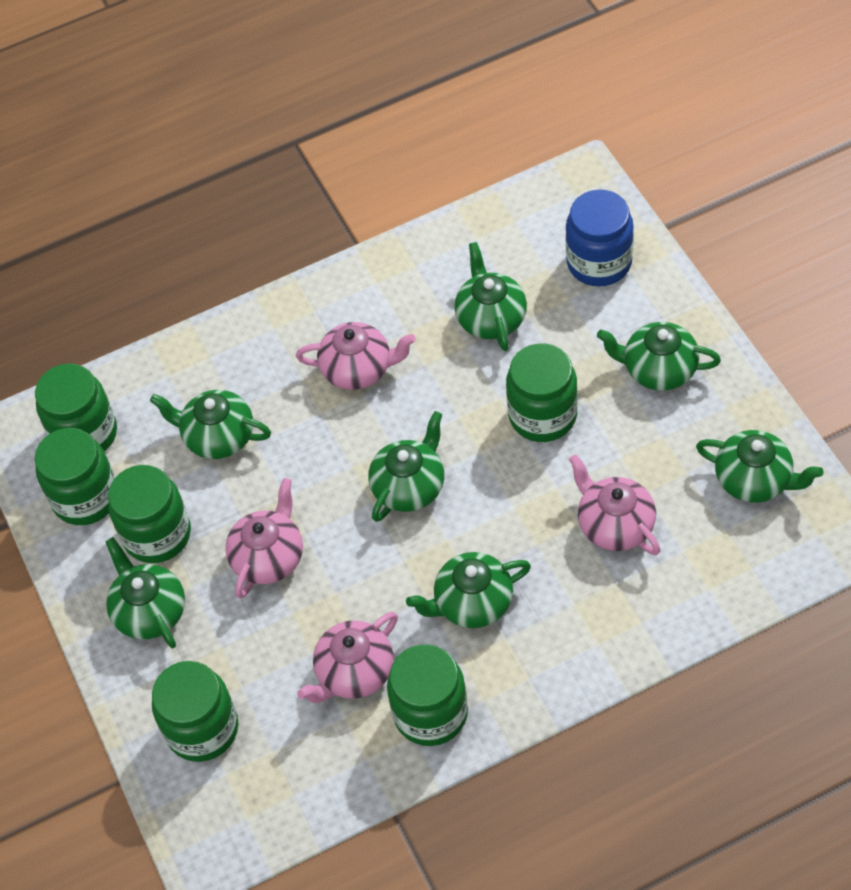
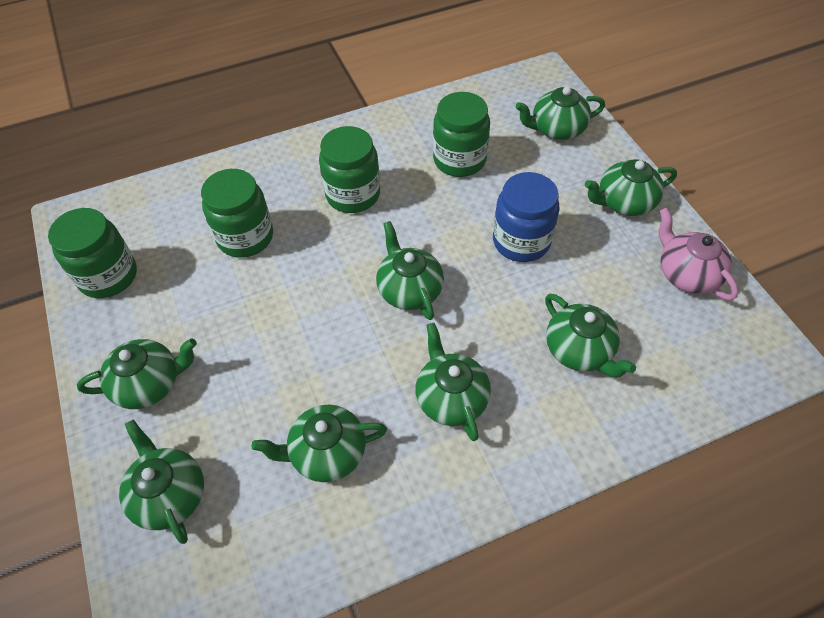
green jar: [35,363,117,452] [35,428,115,525] [108,465,191,563] [152,661,238,762] [387,644,468,746] [506,343,578,442] = 6 -> [48,208,137,298] [201,169,273,258] [319,126,380,213] [433,92,490,177] = 4
green teapot: [105,537,185,648] [150,390,271,459] [368,411,444,522] [406,552,531,628] [454,242,527,351] [597,322,721,391] [696,430,823,503] = 7 -> [77,338,197,409] [119,419,204,544] [252,405,387,482] [376,221,444,320] [415,323,491,441] [516,86,605,140] [545,294,636,378] [585,159,677,216] = 8
pink teapot: [225,478,303,599] [296,322,416,390] [297,612,398,703] [569,454,661,555] = 4 -> [659,208,739,301] = 1

